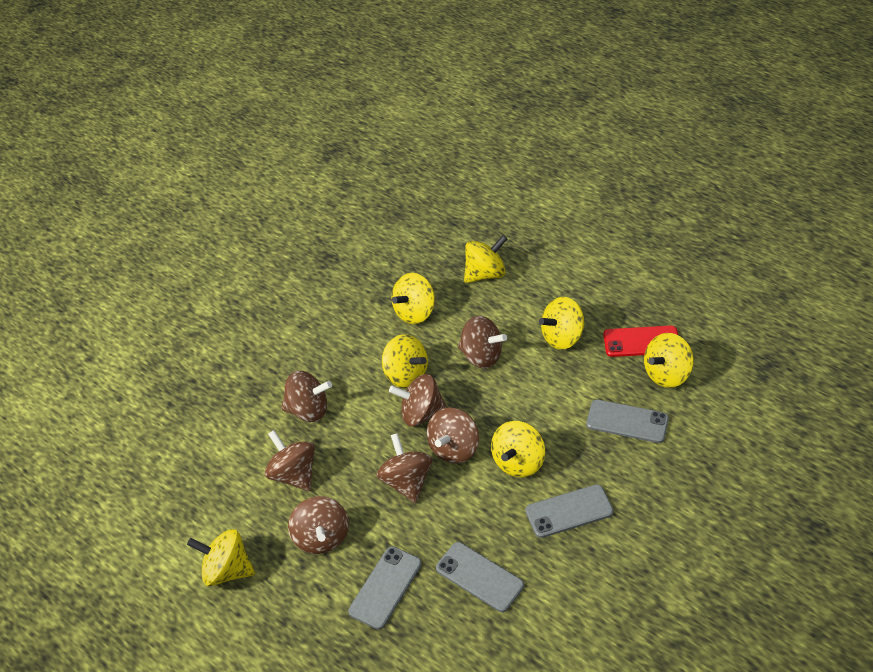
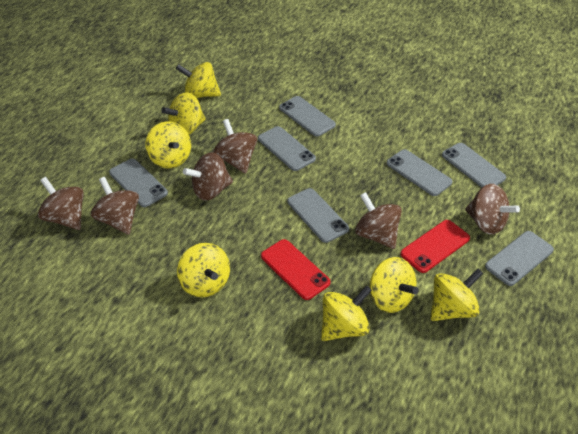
brown spinning top: [265,430,315,491] [281,371,332,422] [288,496,349,554] [377,433,432,503] [389,374,447,426] [427,408,479,464] [458,316,507,369] = 7 -> [38,177,84,230] [91,177,139,235] [183,152,233,201] [213,119,257,174] [355,192,402,249] [465,184,520,235] = 6
grey phone: [348,546,422,629] [436,542,524,612] [525,484,614,538] [586,400,669,443] = 4 -> [109,159,168,207] [258,126,316,171] [279,96,336,137] [287,188,349,243] [387,149,452,196] [442,143,506,188] [485,231,554,286] = 7
red phone: [603,326,678,357] = 1 -> [261,239,331,300] [400,220,470,273] = 2

